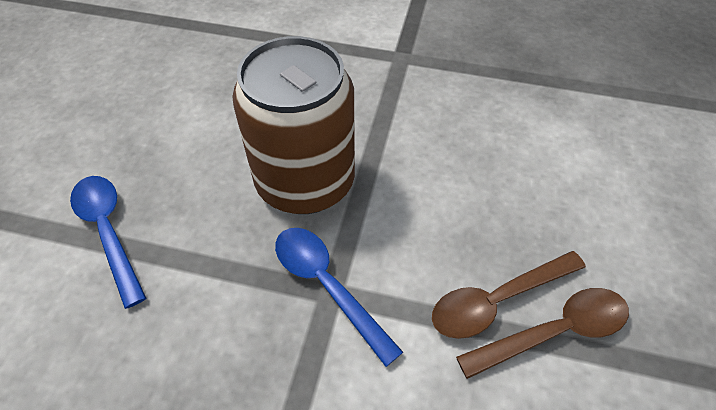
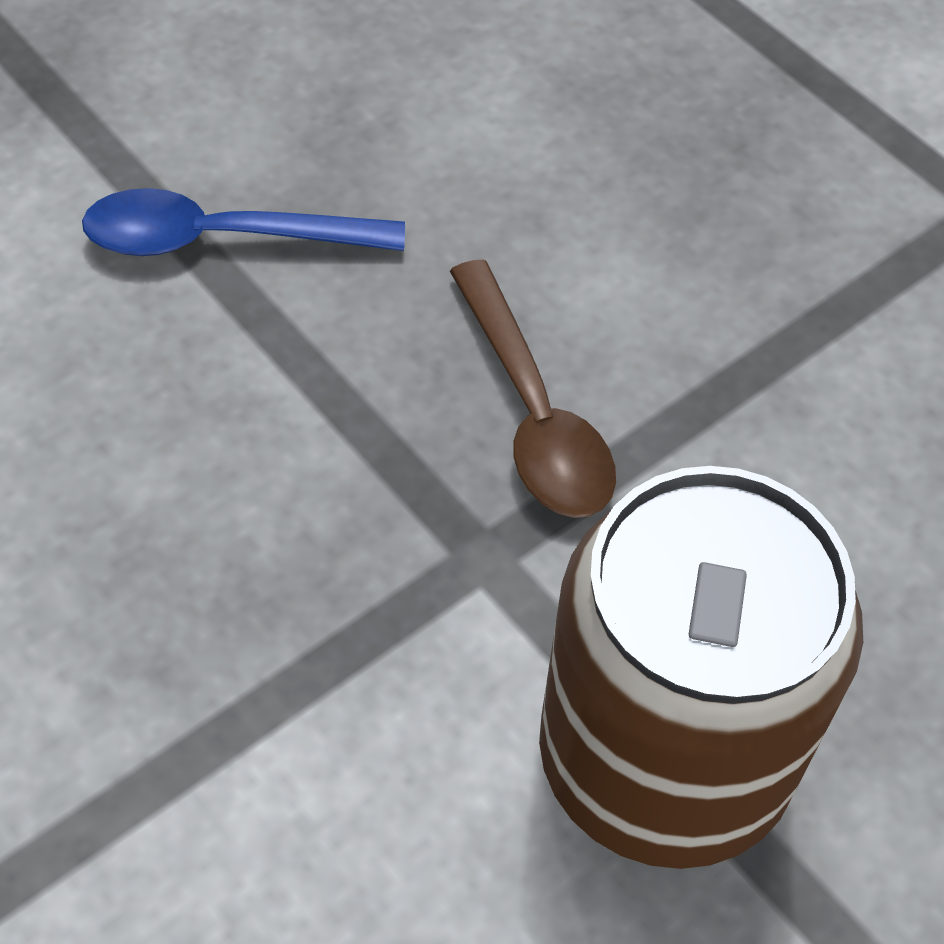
blue spoon: [70,176,146,309] [275,228,403,367] = 2 -> [82,188,405,256] = 1
brown spoon: [432,251,586,339] [456,288,629,379] = 2 -> [450,260,616,518] = 1

